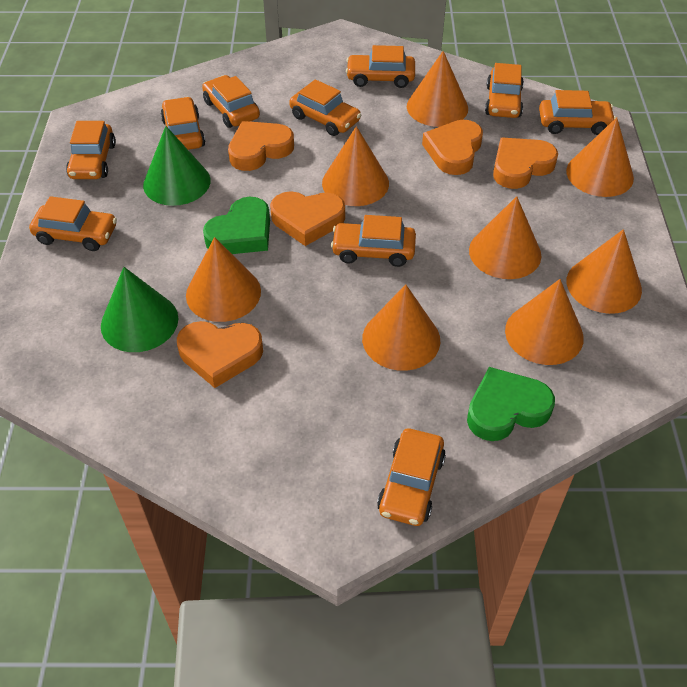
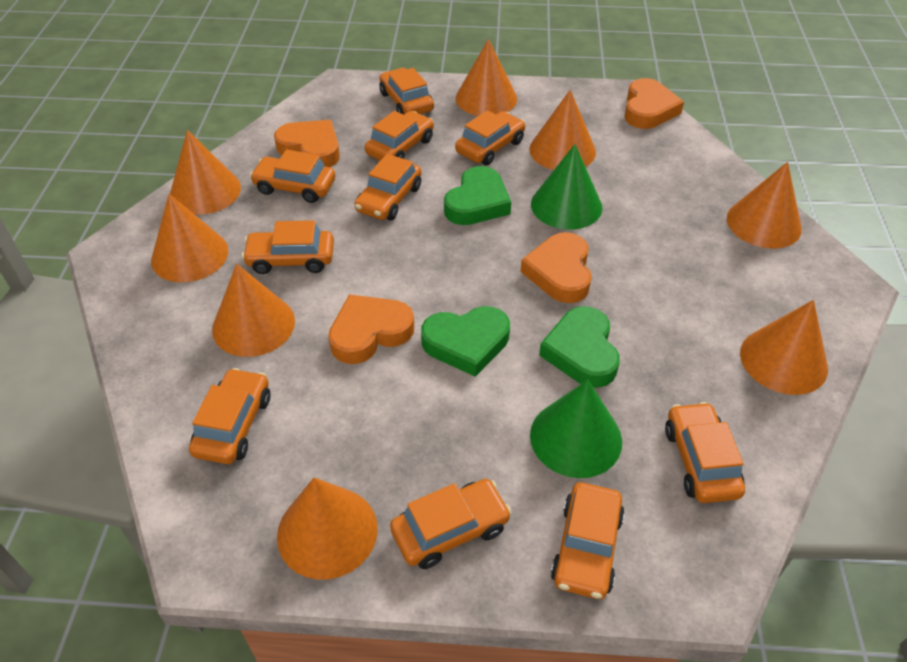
green heart: [203,197,270,254] [467,367,555,441] = 2 -> [421,306,510,377] [444,166,511,225] [539,306,620,388] = 3
orange heart: [177,321,263,388] [228,121,294,171] [270,191,345,246] [422,120,483,175] [493,138,558,189] = 5 -> [274,120,340,167] [328,294,414,364] [520,232,592,303] [624,78,684,129] = 4

